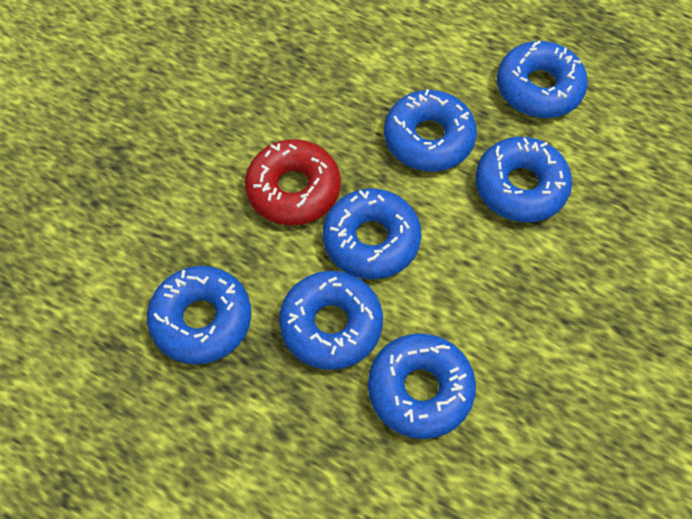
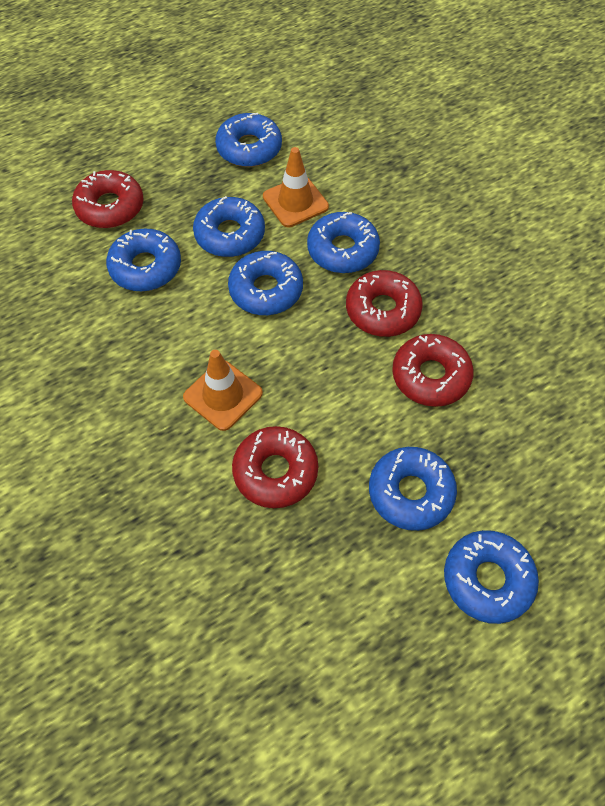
orange traffic cone: none = 0 -> [183,350,263,431] [263,147,329,227] = 2
red donut: [245,139,341,226] = 1 -> [72,170,144,228] [232,426,318,508] [346,270,423,337] [392,334,474,407] = 4

